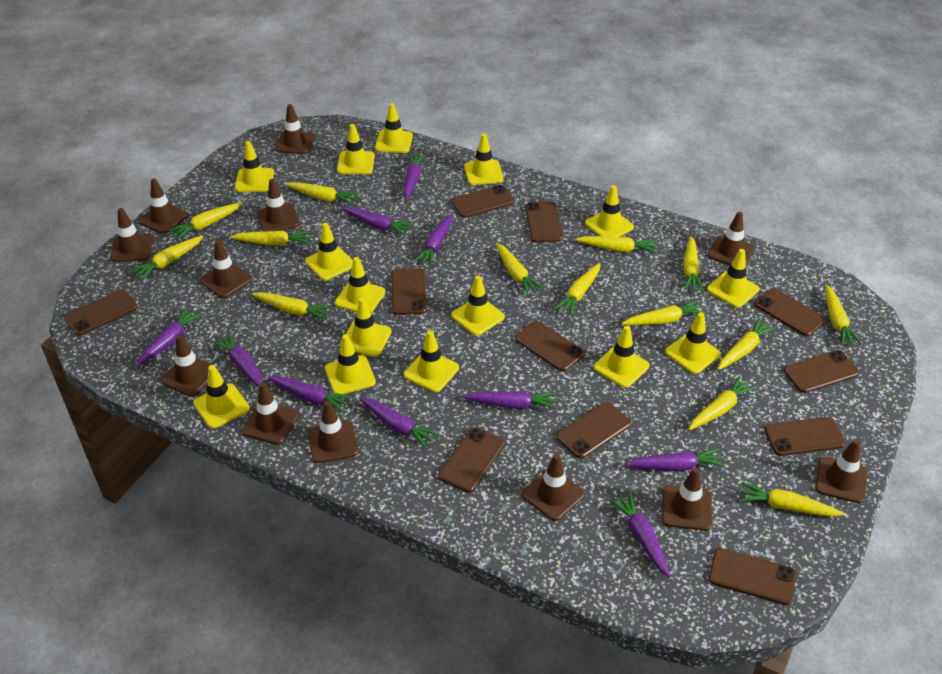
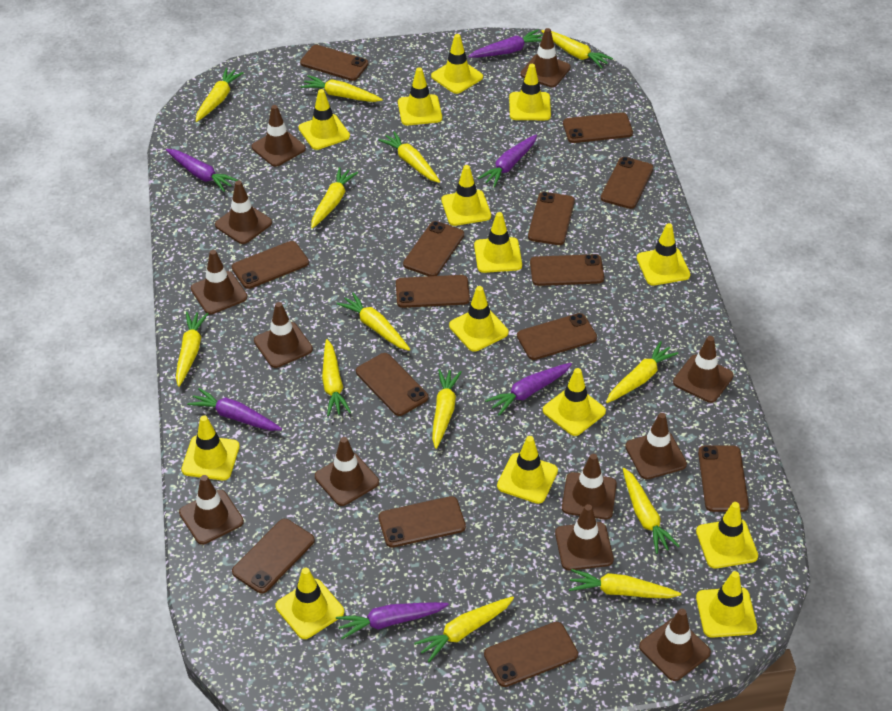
brown phone: [65,289,138,336] [391,268,427,315] [438,427,505,493] [451,185,514,218] [515,321,585,372] [525,201,563,243] [556,402,631,459] [709,548,796,605] [755,288,826,336] [764,417,846,456] [784,350,859,393] = 11 -> [232,241,309,289] [232,519,315,594] [300,45,368,81] [356,353,428,416] [378,496,466,548] [396,275,470,308] [403,221,464,276] [484,622,578,687] [517,313,597,360] [528,192,575,245] [530,254,604,286] [563,112,633,143] [601,157,653,209] [698,445,749,512] = 14
purple carrot: [136,307,203,366] [211,332,264,387] [267,376,353,413] [342,207,414,236] [359,397,440,448] [404,153,426,200] [414,214,452,266] [463,391,557,409] [609,492,671,578] [625,448,725,471] = 10 -> [166,149,238,192] [187,388,282,431] [336,602,449,639] [468,30,543,58] [478,134,537,187] [485,363,572,416] = 6
yellow carrot: [131,235,203,280] [169,202,242,240] [230,231,311,245] [252,292,333,321] [286,182,359,205] [495,243,544,295] [553,263,601,316] [576,236,657,253] [622,300,706,325] [683,236,704,291] [689,376,757,430] [718,318,776,370] [739,482,844,517] [825,284,862,346] = 14 -> [176,312,209,387] [196,68,244,122] [300,75,383,102] [311,167,358,228] [322,339,351,416] [337,292,410,351] [378,131,440,183] [414,596,514,662] [432,369,462,449] [541,30,613,68] [569,569,681,598] [606,341,679,403] [623,468,679,554] = 13
yellow traffic cone: [193,365,250,428] [235,141,274,192] [305,223,353,280] [325,334,376,394] [335,257,385,313] [337,124,375,174] [340,298,391,357] [375,103,413,153] [404,330,459,392] [451,276,505,336] [464,134,504,185] [585,185,634,237] [594,326,649,388] [665,312,721,374] [707,249,759,308] = 15 -> [181,415,240,480] [276,568,344,639] [299,89,350,150] [398,67,442,125] [431,34,483,94] [441,165,491,226] [449,286,509,352] [474,212,522,273] [497,436,558,504] [509,64,551,120] [543,368,606,436] [637,223,690,286] [696,502,758,569] [696,571,757,638] = 14

